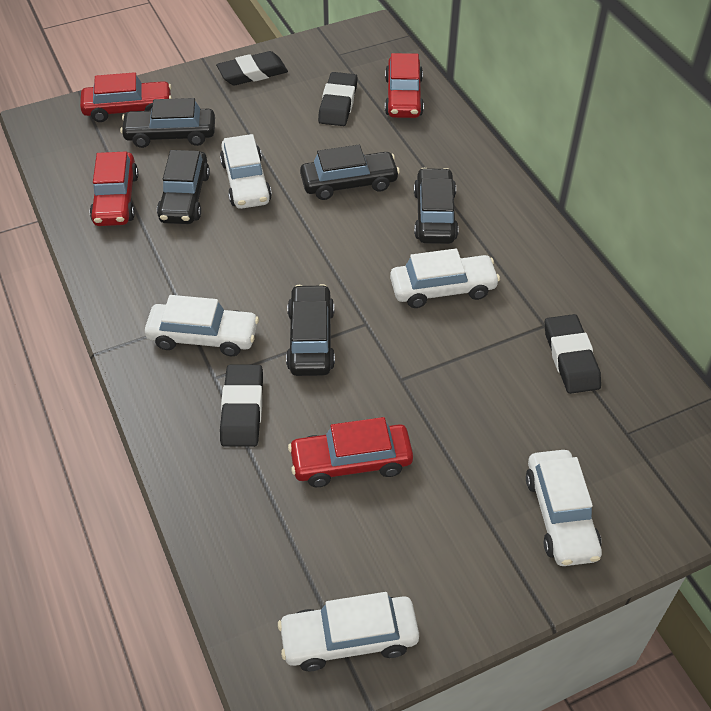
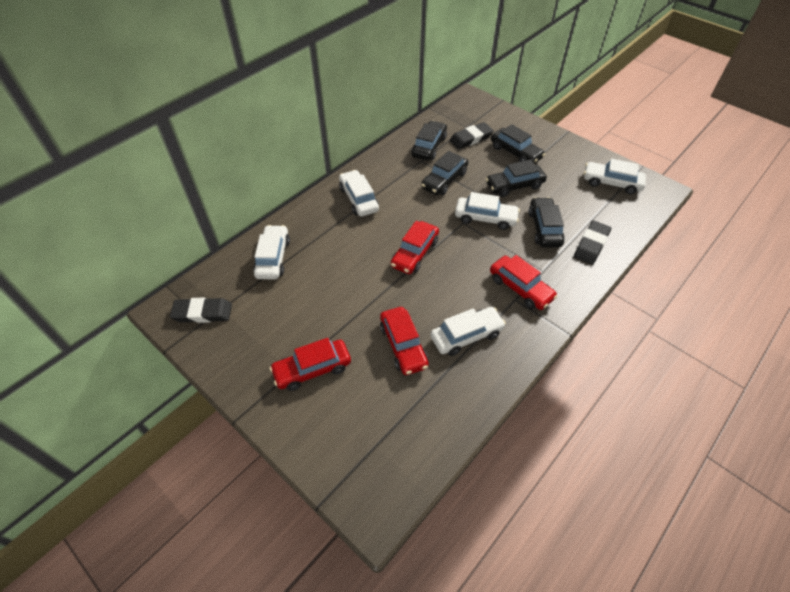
black eraser: [216,51,288,85] [220,365,263,447] [318,72,358,126] [545,314,601,394] = 4 -> [170,297,232,323] [450,122,494,149] [574,220,611,265] = 3

